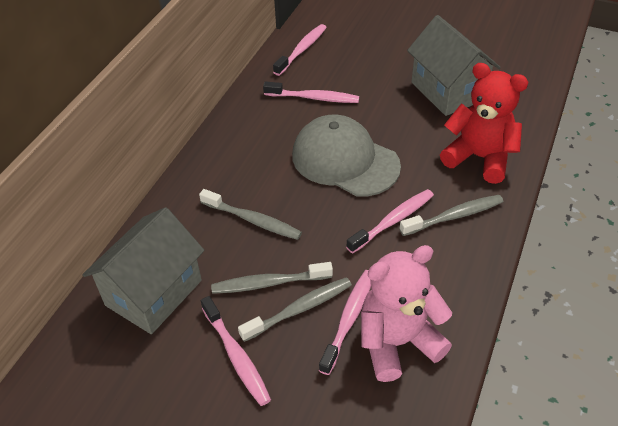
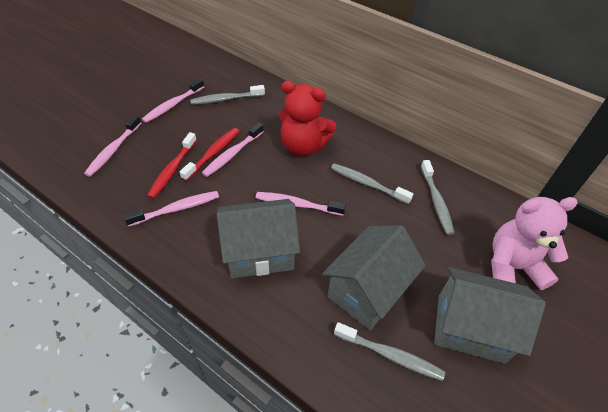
grey cap: [292,114,401,197] = 1 -> none = 0
grey house: [82,207,204,334] [407,15,501,116] = 2 -> [217,199,300,278] [322,225,426,330] [434,267,546,364] = 3
red toothbrush: none = 0 -> [147,132,197,199] [179,128,239,181] = 2

